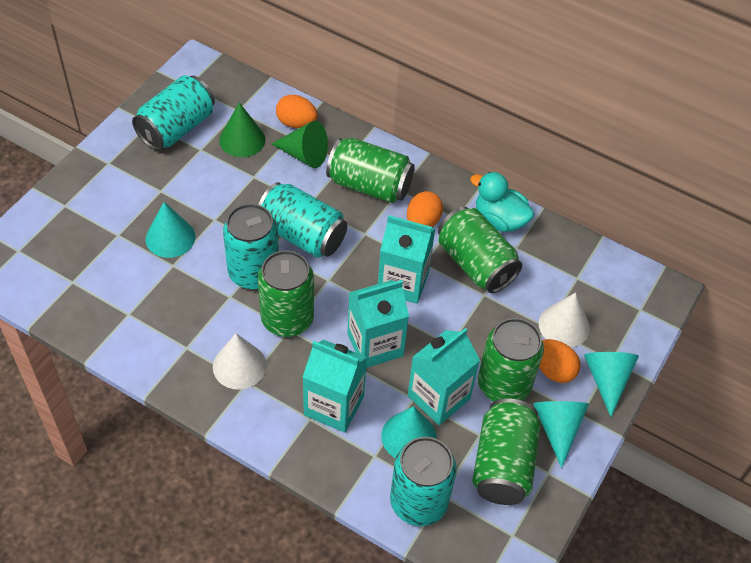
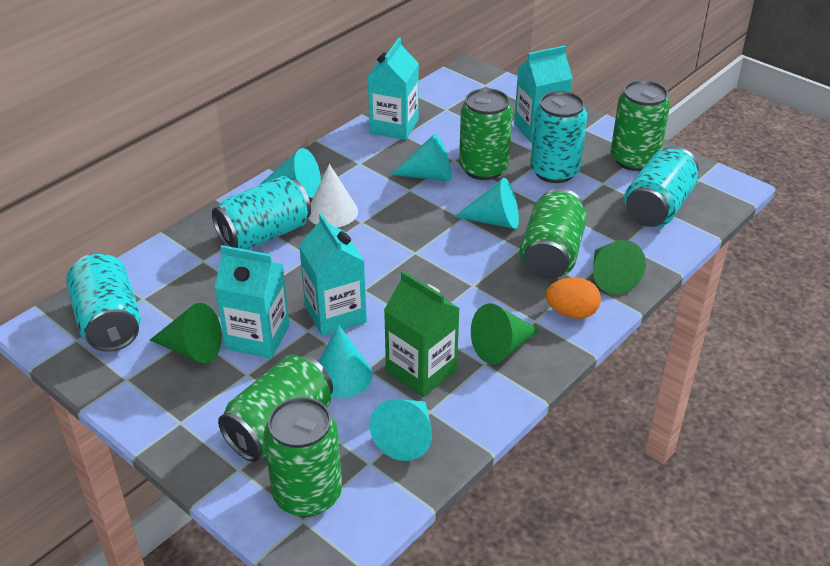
green carton: none = 0 -> [384,271,460,397] = 1
green cone: [219,103,266,157] [271,121,328,168] = 2 -> [150,303,222,363] [471,303,540,364] [593,240,646,294] = 3
orange egg: [276,95,318,128] [407,191,443,227] [539,339,581,383] = 3 -> [546,278,601,319] = 1
turquoise cone: [145,202,195,258] [381,406,437,458] [533,401,589,468] [584,352,639,417] = 4 -> [259,148,321,198] [318,325,373,398] [369,399,432,461] [390,134,452,181] [454,178,519,229] = 5
turquoise duck: [470,172,534,232] = 1 -> none = 0
white cone: [213,333,267,390] [539,292,590,347] = 2 -> [308,164,358,228] = 1

